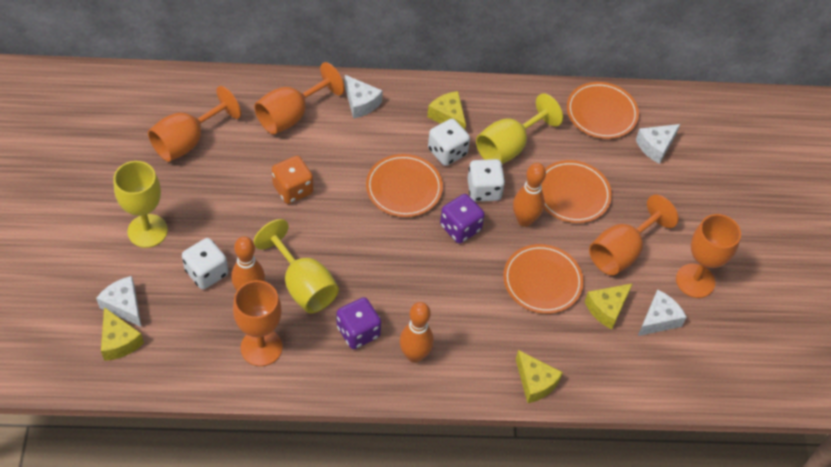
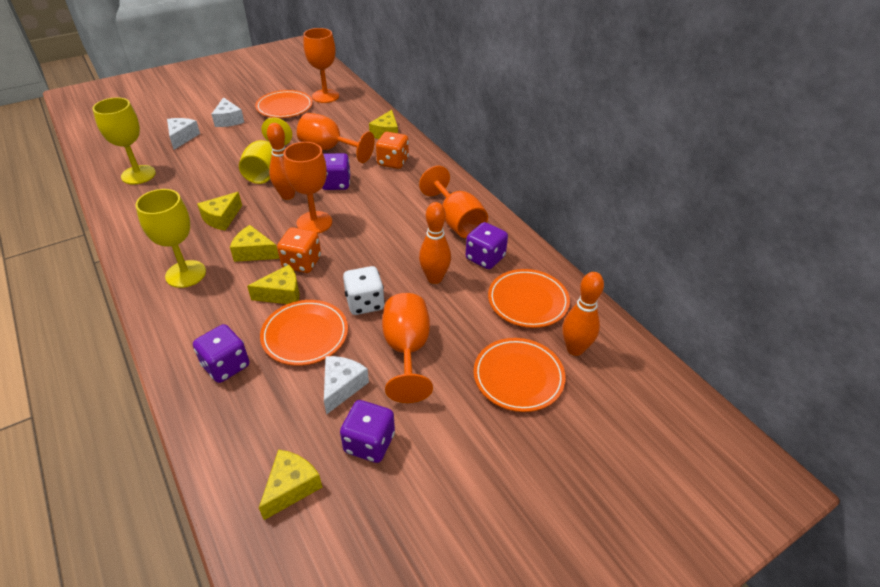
orange dice: [272,156,313,204] = 1 -> [277,227,321,273] [376,132,409,169] = 2
purple dice: [337,297,381,349] [440,194,485,243] = 2 -> [193,324,249,383] [322,153,350,190] [340,400,395,463] [466,222,508,269] = 4
white cheese: [96,276,141,327] [345,75,383,119] [636,124,680,164] [638,289,687,336] = 4 -> [167,118,200,150] [212,97,244,127] [324,356,369,415] = 3
white dice: [182,238,228,289] [428,118,470,166] [467,159,505,202] = 3 -> [343,266,385,315] = 1
yellow cheese: [101,307,144,361] [427,91,466,130] [516,350,563,403] [584,283,633,329] = 4 -> [197,192,242,231] [230,225,279,262] [247,265,299,304] [259,449,322,520] [369,110,398,139] = 5

